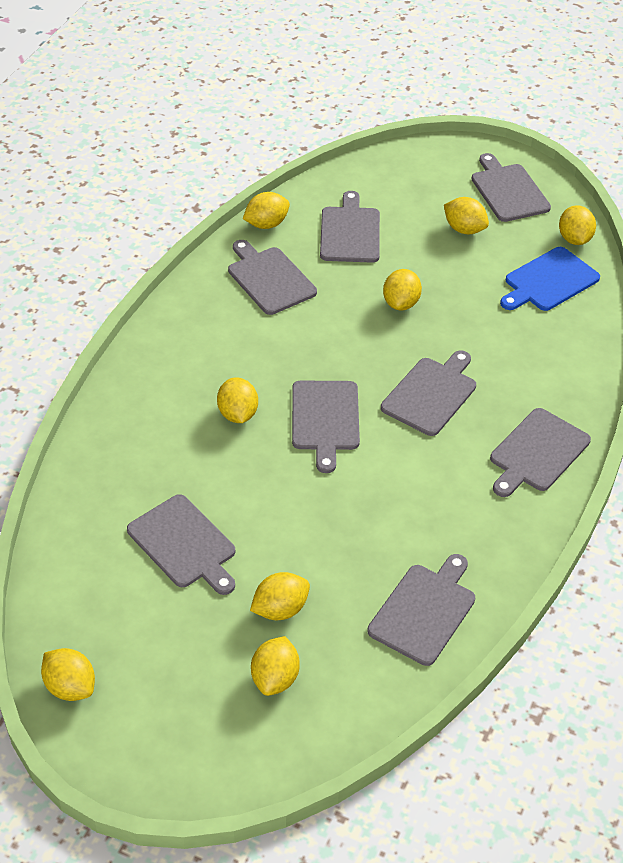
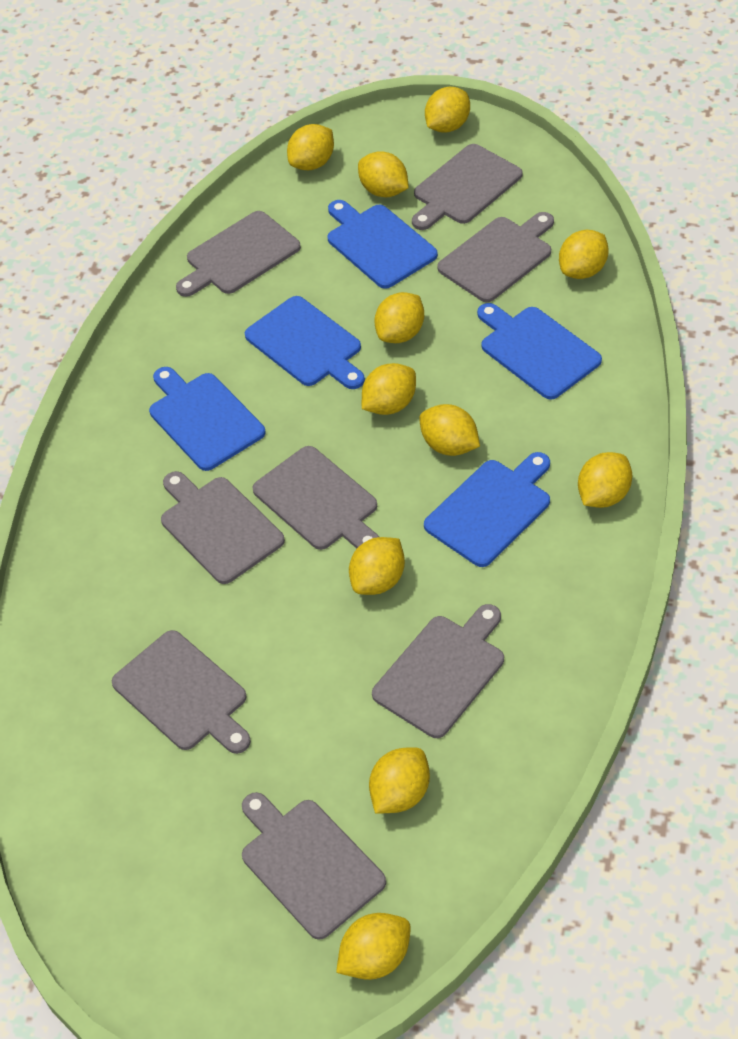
blue cutting board: [500,247,600,311] = 1 -> [149,367,266,471] [245,296,365,389] [327,200,438,289] [424,452,550,567] [477,303,602,400] = 5
yellow lemon: [41,648,95,701] [217,377,258,423] [243,192,290,229] [250,572,310,620] [251,636,300,696] [383,269,422,310] [444,197,489,234] [559,205,596,245] = 8 -> [287,124,334,170] [336,913,411,980] [349,537,405,595] [358,151,409,197] [362,363,416,415] [369,748,430,814] [374,292,424,343] [419,404,480,456] [425,87,470,133] [559,230,609,279] [578,452,632,508] = 11

